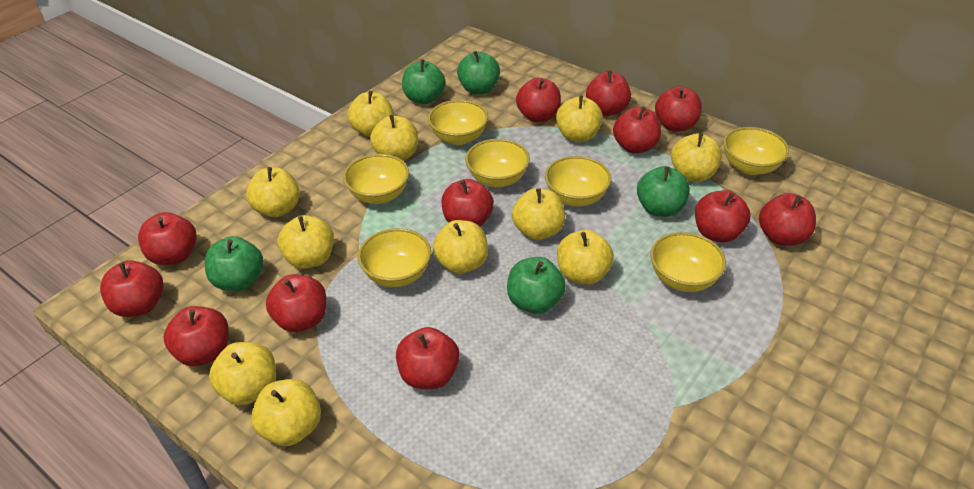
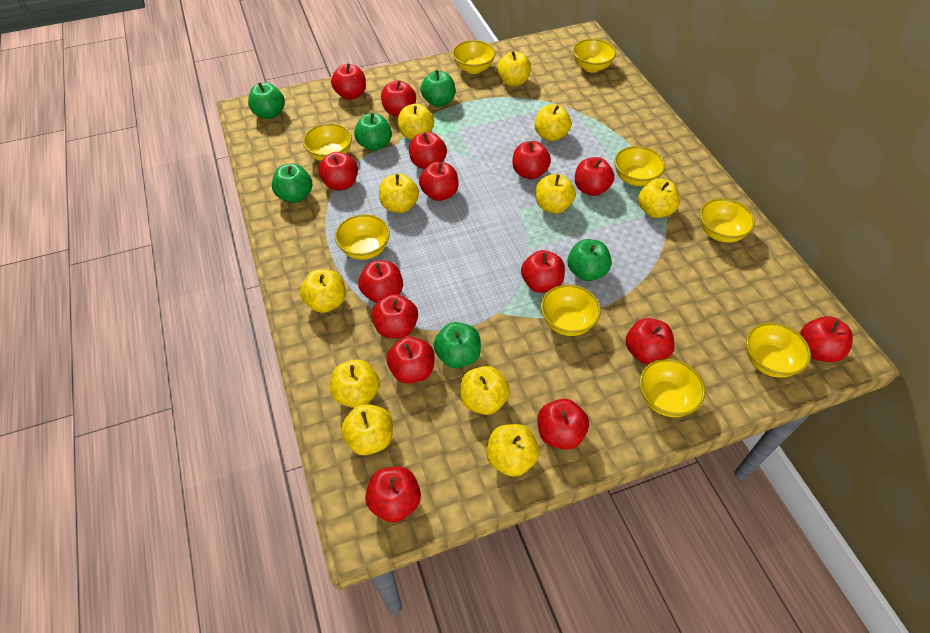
green apple: [205,236,263,291] [402,59,445,104] [457,51,500,94] [507,257,566,314] [637,166,690,217] = 5 -> [248,82,285,119] [272,164,312,203] [354,113,392,151] [421,70,455,107] [433,322,481,368] [567,239,612,281] = 6
red apple: [100,260,164,317] [138,212,197,265] [164,306,229,367] [266,274,326,332] [396,327,460,389] [441,179,494,227] [516,78,561,122] [586,70,631,116] [613,106,661,153] [655,86,702,131] [695,190,751,242] [759,193,816,245] = 12 -> [318,152,358,190] [331,63,366,100] [358,261,403,303] [365,467,421,523] [372,294,418,338] [381,80,416,116] [386,336,435,384] [409,132,447,169] [419,162,459,201] [512,141,551,179] [521,250,565,293] [538,399,589,450] [575,157,614,196] [626,318,674,364] [800,316,853,362] = 15
yellow bowl: [343,154,409,204] [358,228,431,287] [428,100,488,145] [465,139,530,187] [545,156,611,207] [650,232,726,292] [723,127,789,175] = 7 -> [303,123,352,161] [335,214,390,260] [452,40,496,74] [541,284,601,336] [573,39,616,72] [614,146,665,186] [639,359,705,417] [700,198,755,243] [746,322,811,378] = 9

